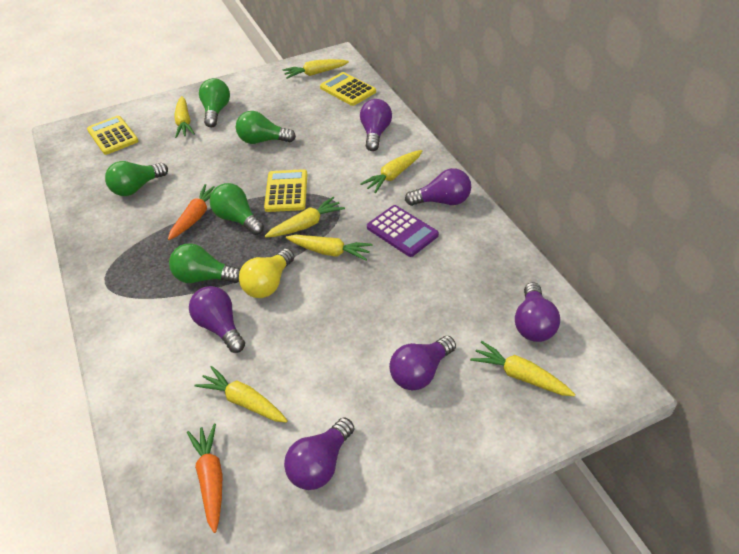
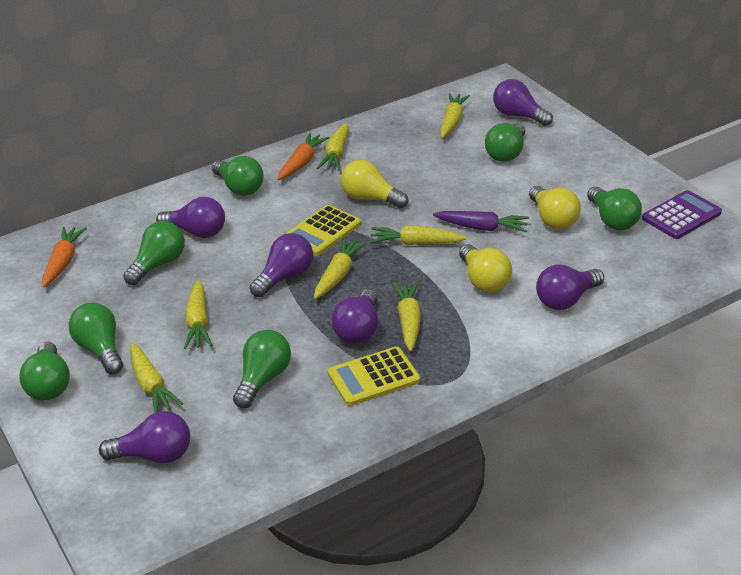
green light bulb: [105,161,168,196] [169,243,240,283] [199,78,230,128] [210,183,264,235] [236,111,296,144] = 5 -> [19,342,70,401] [69,303,123,374] [123,221,185,285] [212,156,263,196] [233,330,291,408] [485,123,525,162] [587,187,642,230] = 7
purple carrot: none = 0 -> [433,211,529,232] = 1
yellow calculator: [87,116,138,155] [264,169,307,212] [320,72,376,106] = 3 -> [285,205,361,256] [328,346,420,406] = 2
yellow light bulb: [239,248,294,298] = 1 -> [341,160,408,208] [459,244,512,292] [529,186,581,229] = 3

